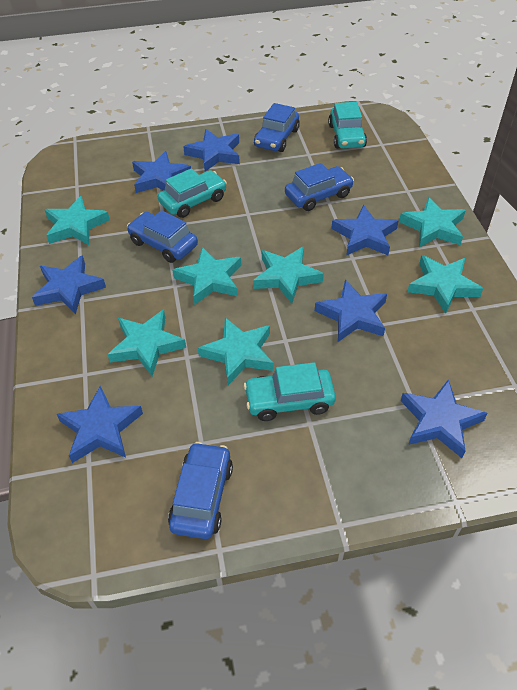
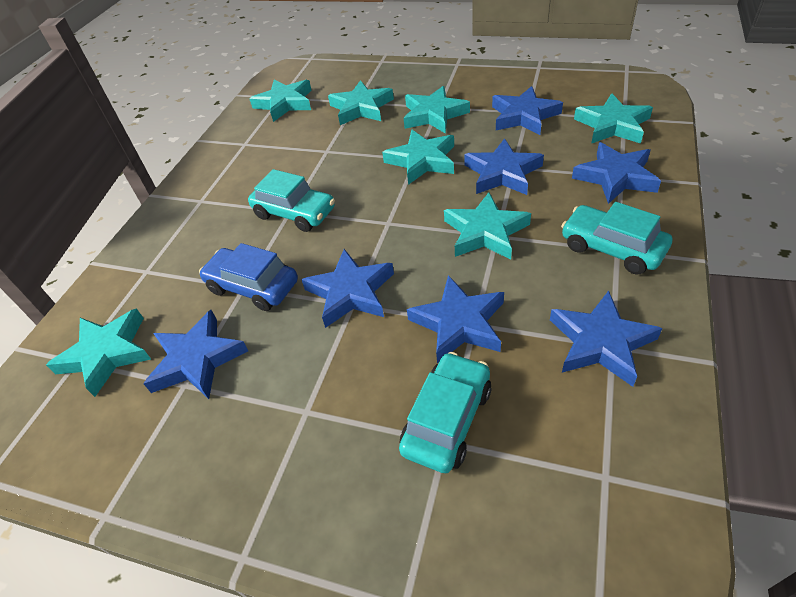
blue car: [127,210,198,263] [168,442,233,539] [254,103,300,152] [285,163,354,211] = 4 -> [199,243,298,311] = 1

